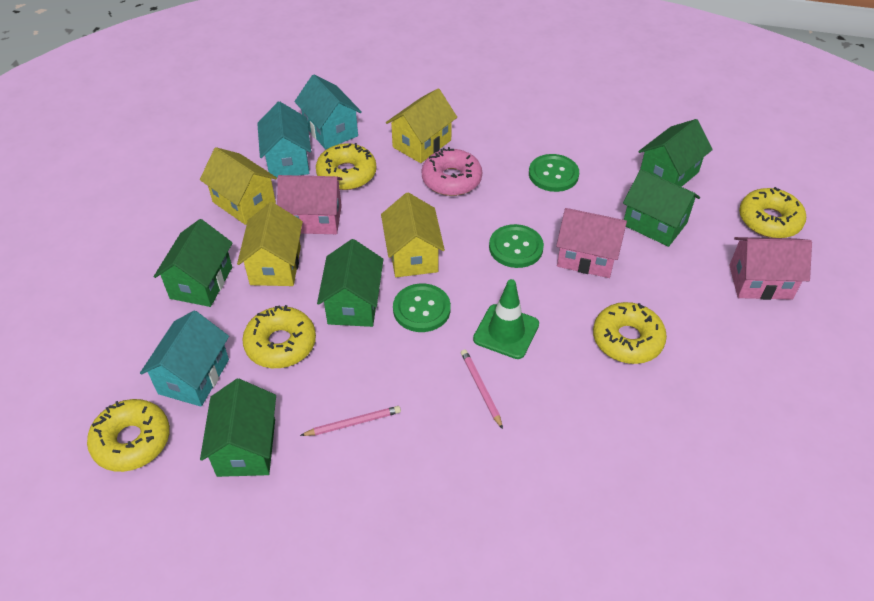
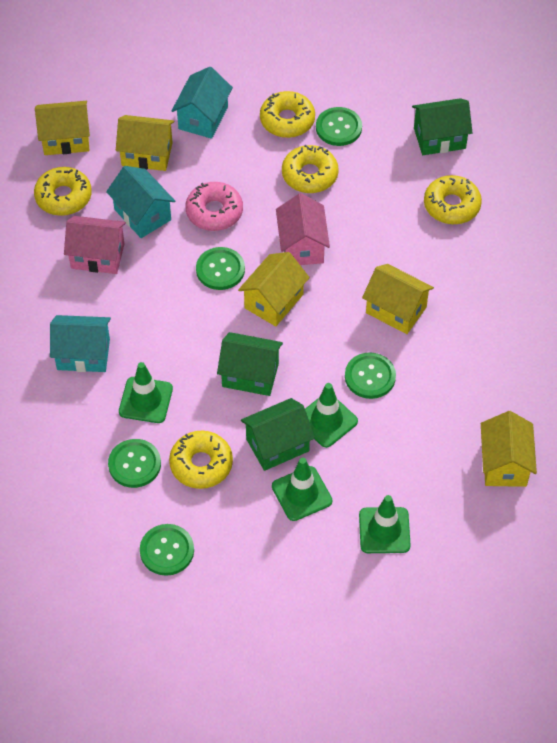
green button: [393,283,451,332] [489,224,544,268] [529,154,579,192] = 3 -> [108,439,161,488] [140,524,194,576] [196,247,245,290] [316,107,362,146] [345,352,396,399] = 5
green house: [154,219,233,307] [200,379,276,477] [317,239,384,327] [623,169,700,247] [638,119,713,187] = 5 -> [217,332,283,396] [241,398,315,471] [412,98,473,155] = 3
green traffic cone: [473,279,539,359] = 1 -> [119,362,173,423] [272,458,332,521] [305,383,358,448] [359,495,411,553] = 4
pink house: [277,175,342,234] [556,208,627,278] [729,237,812,300] = 3 -> [64,216,126,274] [276,193,330,265] = 2
pink pencil: [300,406,401,436] [461,349,503,429] = 2 -> none = 0
yellow house: [200,147,277,225] [237,202,303,286] [381,192,445,277] [386,88,457,163] = 4 -> [35,101,90,155] [116,115,175,171] [238,252,310,326] [362,264,434,334] [481,411,537,487] = 5

